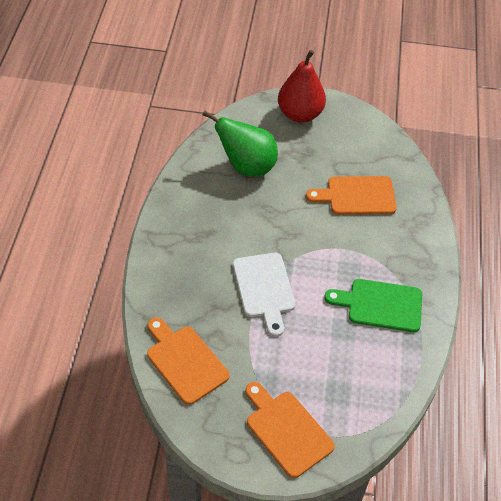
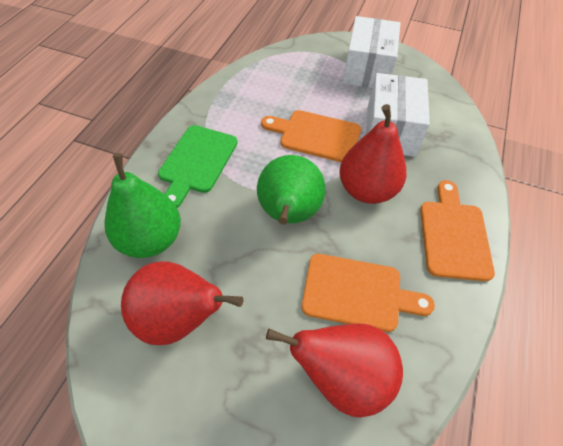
green pear: [203,111,278,177] = 1 -> [104,153,181,258] [257,155,325,225] = 2
red pear: [278,50,326,123] = 1 -> [121,261,243,345] [266,324,403,418] [339,104,406,204] = 3
white box: none = 0 -> [343,16,400,88] [366,73,430,157] = 2
white cutting board: [233,253,295,337] = 1 -> none = 0

